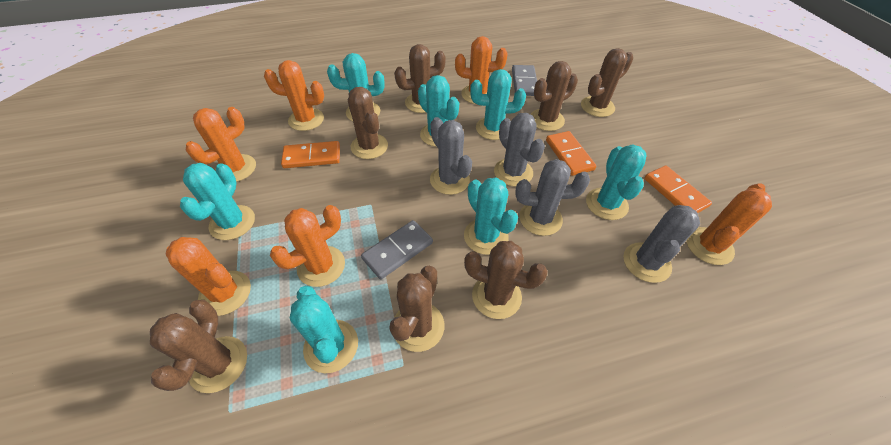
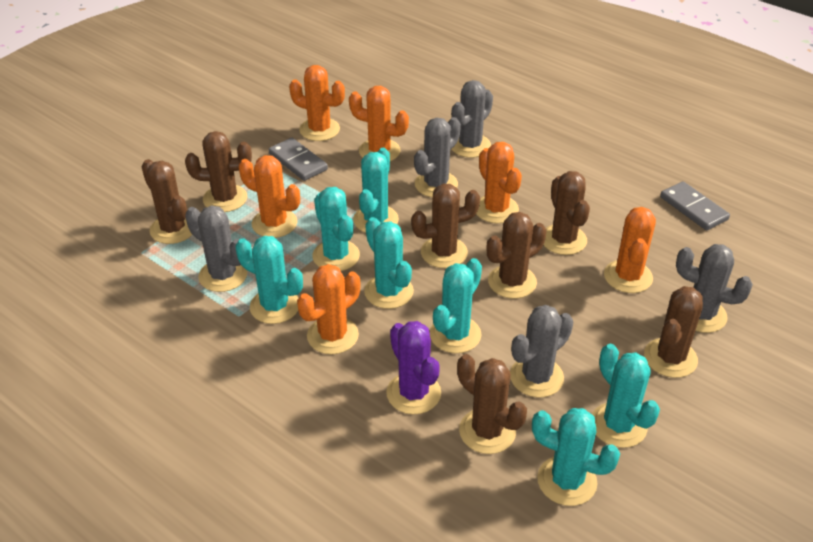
grey cactus: [430,117,472,195] [494,113,545,187] [515,159,590,236] [623,205,700,283] = 4 -> [185,205,247,292] [414,117,461,197] [452,80,493,158] [510,305,573,398] [676,244,753,333] = 5
orange domino: [281,141,340,168] [546,131,597,176] [644,165,712,213] = 3 -> none = 0
purple cactus: none = 0 -> [386,321,441,414] = 1

